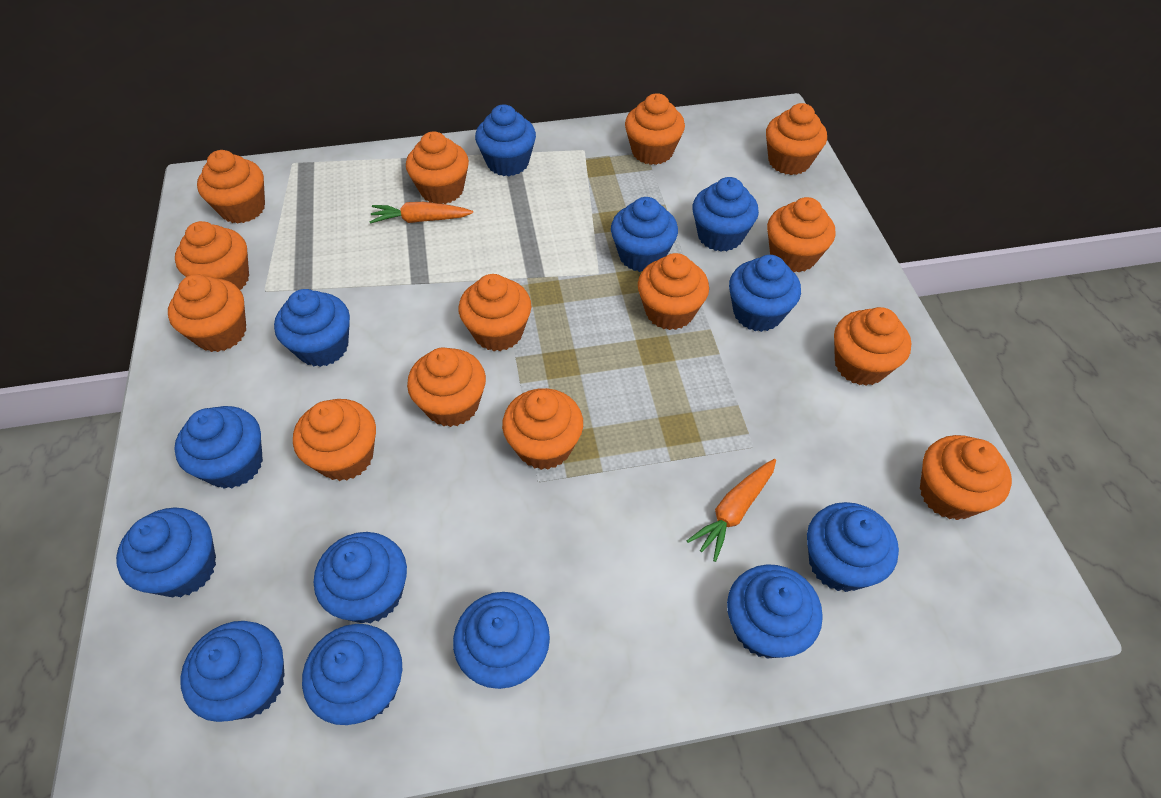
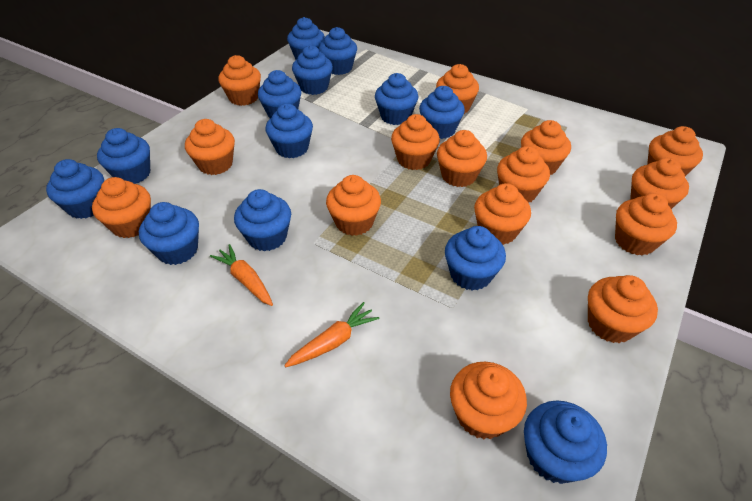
orange cupcake: [168,275,246,352] [175,221,249,290] [197,150,265,224] [293,399,376,481] [406,132,469,204] [407,348,486,427] [459,274,531,351] [502,388,583,470] [625,93,685,165] [638,253,709,330] [766,103,827,175] [767,197,835,273] [834,307,912,386] [920,435,1012,520] = 14 -> [92,177,151,238] [185,119,235,175] [218,55,261,106] [326,175,381,236] [391,114,440,170] [436,64,479,114] [437,130,487,187] [450,362,527,439] [474,183,531,245] [497,146,550,203] [521,120,571,175] [588,275,658,343] [615,193,677,256] [630,158,689,209] [647,126,703,176] = 15

